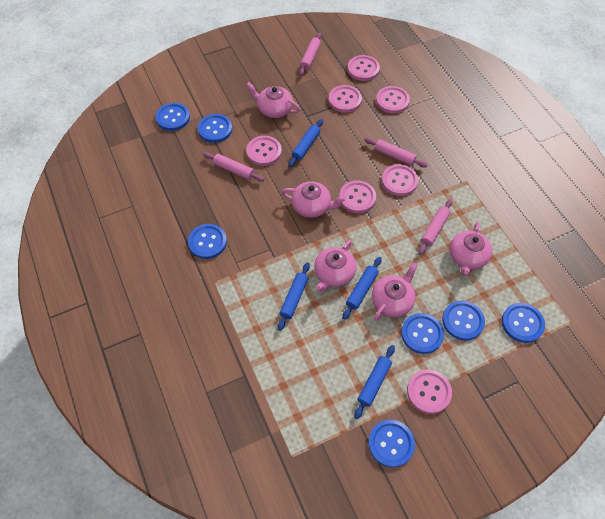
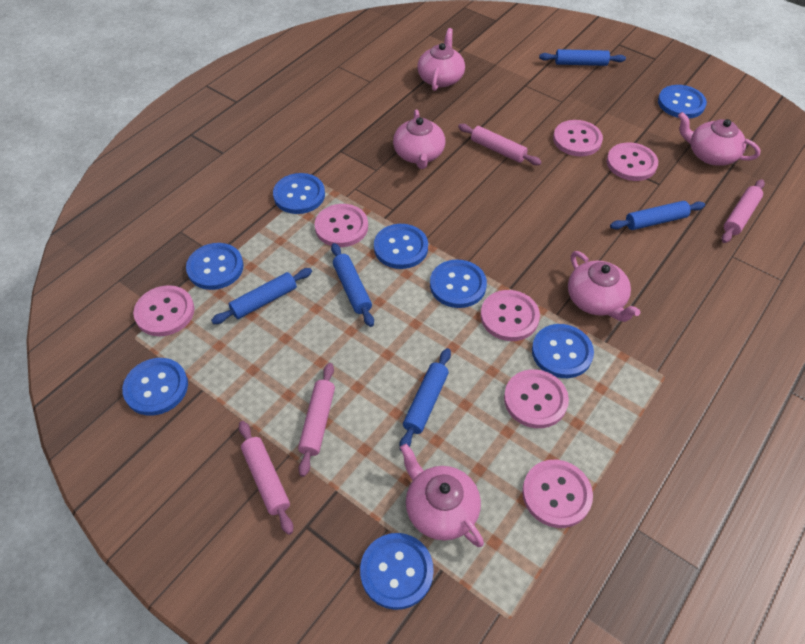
blue button: [155,103,190,131] [188,224,227,259] [198,114,232,143] [368,420,415,468] [401,313,444,354] [442,301,485,340] [502,303,545,343] = 7 -> [122,358,188,416] [186,243,244,290] [273,173,325,214] [360,533,434,610] [374,224,428,269] [430,259,487,308] [532,324,594,378] [658,85,707,118] = 8
blue rolling pin: [278,262,310,331] [288,119,323,167] [343,257,382,319] [354,345,395,419] = 4 -> [211,268,312,324] [331,243,374,327] [400,348,451,450] [539,49,626,66] [610,201,705,230] = 5

